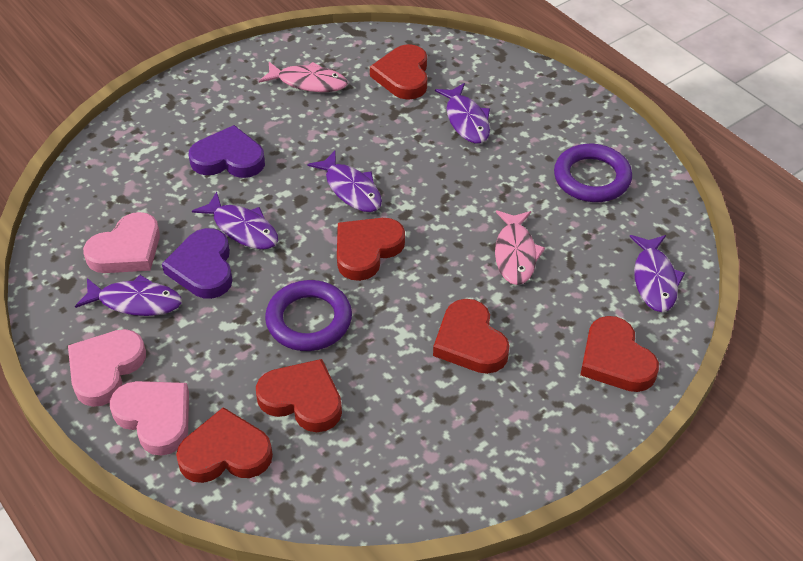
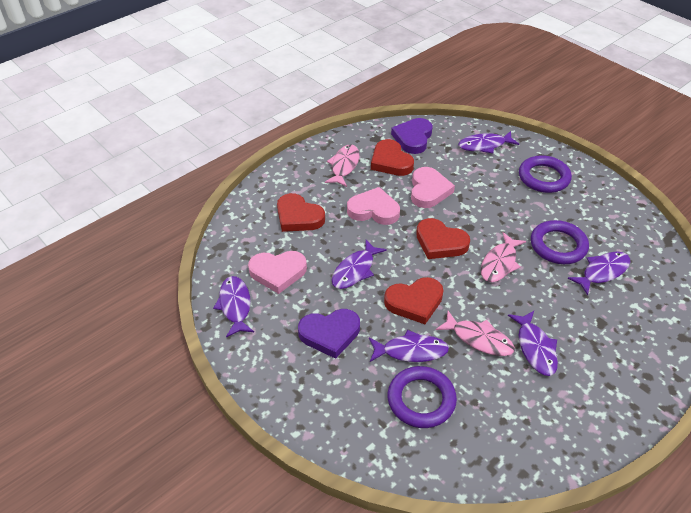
pink fish: [259,62,348,92] [495,210,545,285] = 2 -> [325,145,359,187] [436,311,515,356] [481,232,526,282] = 3
purple fish: [75,275,182,316] [192,192,278,249] [307,151,382,212] [435,83,490,143] [630,235,685,312] = 5 -> [213,276,254,337] [332,240,387,289] [369,330,449,362] [458,131,519,153] [508,311,558,376] [567,251,630,295] = 6
purple ring: [265,280,352,351] [554,144,632,202] = 2 -> [388,366,457,428] [519,155,572,193] [531,220,589,264] = 3
red heart: [176,407,273,483] [256,359,342,432] [337,218,405,281] [370,44,427,100] [433,299,509,374] [580,316,659,392] = 6 -> [277,193,325,232] [371,139,414,176] [384,277,444,324] [416,218,470,259] = 4

